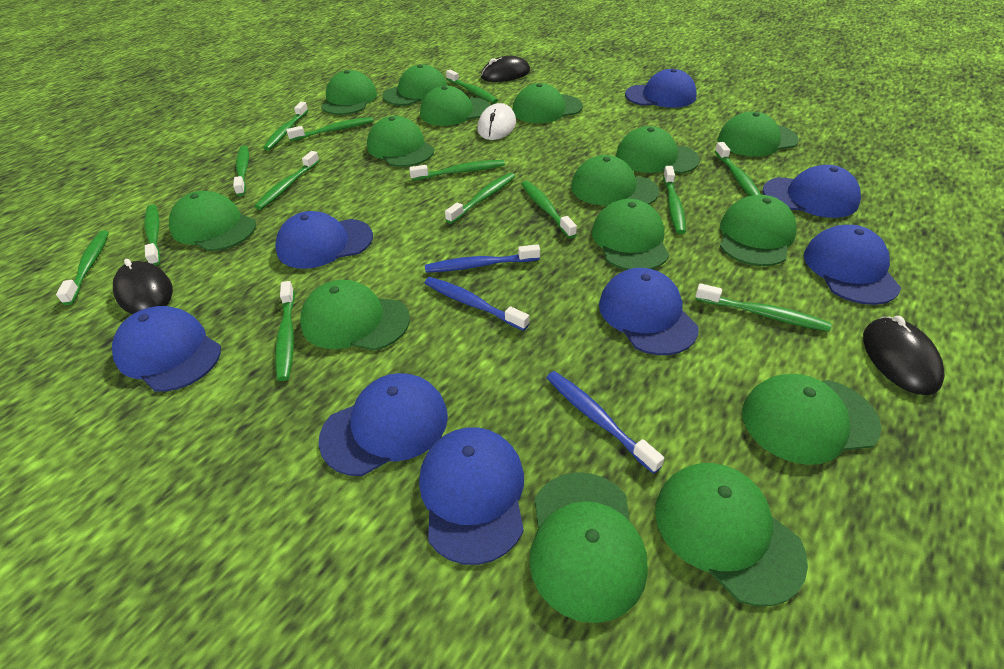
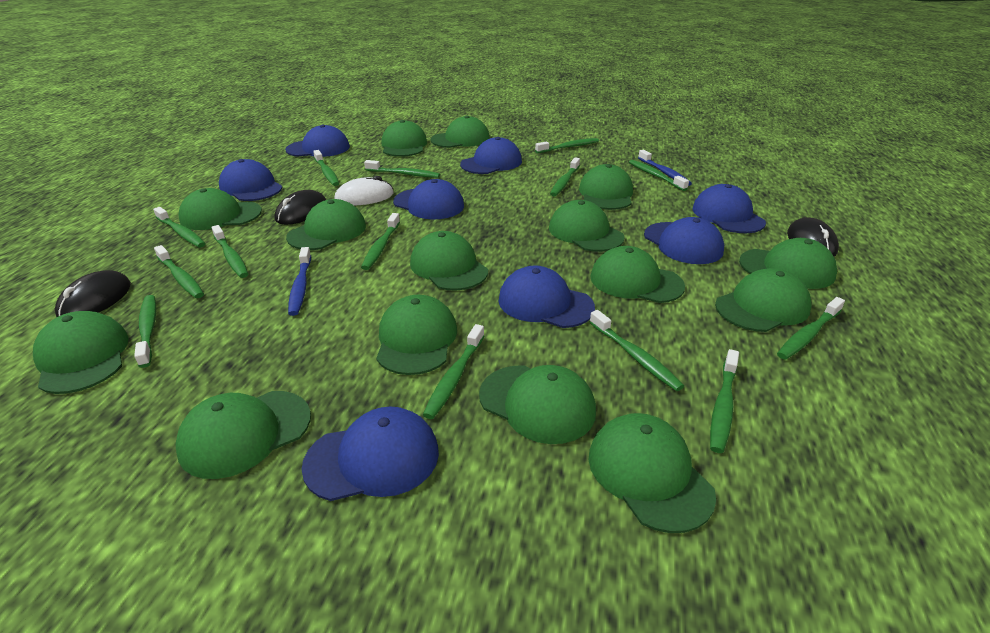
blue toothbrush: [425,244,540,273] [425,277,529,331] [547,371,664,474] = 3 -> [288,247,311,316] [638,150,692,186] = 2

